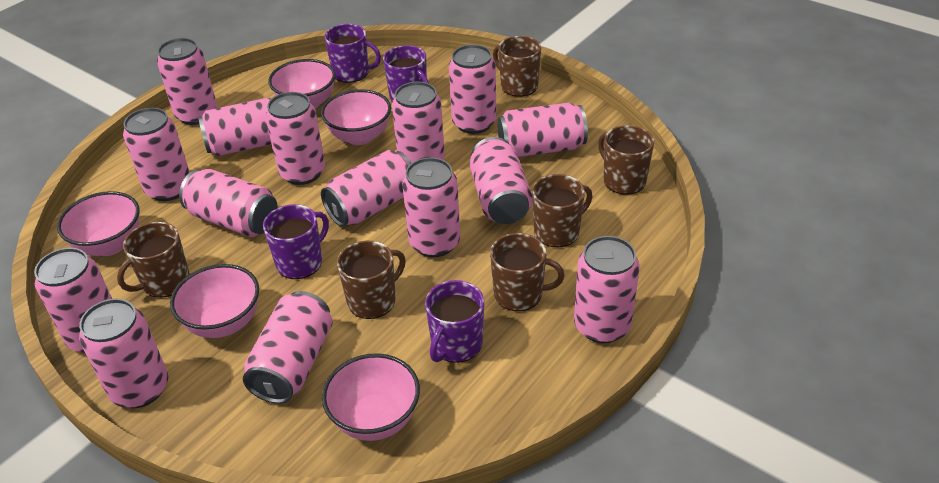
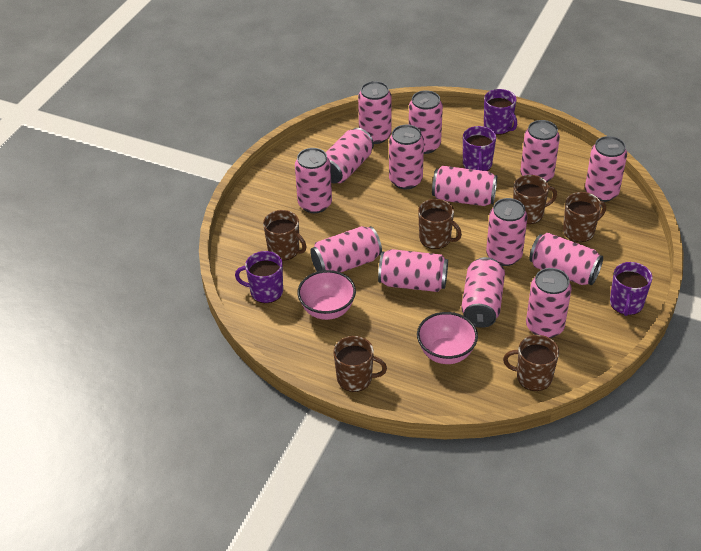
pink bowl: [57,191,139,256] [170,264,259,338] [268,59,335,109] [321,89,391,145] [322,353,420,441] = 5 -> [297,270,356,320] [417,312,478,364] = 2
pink can: [34,248,112,353] [79,299,168,408] [123,108,190,201] [157,38,217,125] [179,169,278,237] [198,98,271,156] [243,291,333,404] [265,92,325,185] [321,150,411,227] [392,82,445,163] [402,157,460,257] [449,45,496,134] [470,137,533,224] [497,103,588,157] [574,236,640,343] = 15 -> [295,148,332,213] [310,226,382,272] [325,128,374,183] [358,81,392,144] [378,249,448,292] [389,125,424,189] [409,90,443,154] [432,166,497,206] [461,257,505,328] [486,198,528,266] [520,120,560,182] [526,268,572,338] [529,233,603,285] [585,136,627,202] = 14

